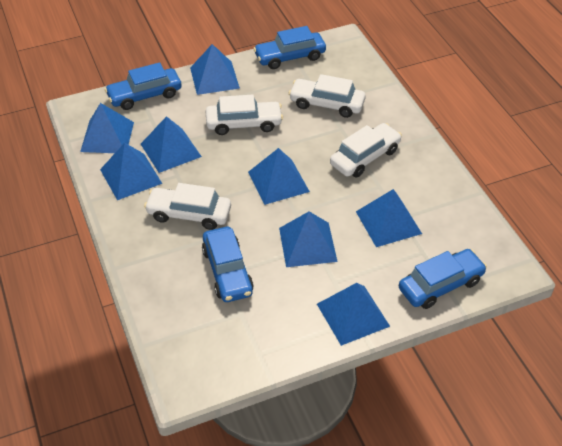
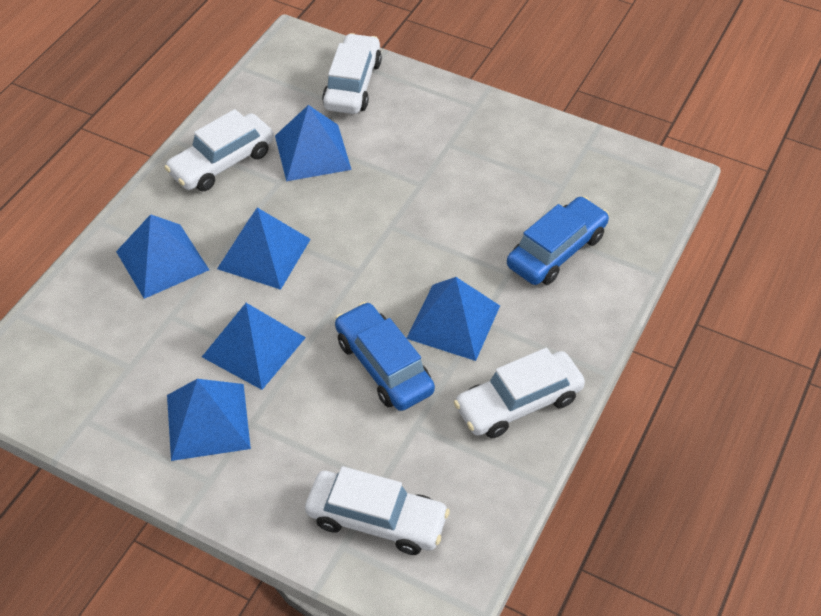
blue car: [105,62,182,110] [202,227,254,302] [253,26,326,69] [399,249,487,309] = 4 -> [335,302,435,411] [507,196,609,285] = 2
blue pyramid: [80,103,134,153] [100,143,162,200] [141,116,202,173] [190,44,240,95] [248,148,310,205] [279,211,338,267] [317,283,390,346] [356,189,422,247] = 8 -> [116,214,209,299] [167,379,251,461] [202,303,306,390] [217,208,311,290] [275,105,352,181] [407,277,500,361] = 6

